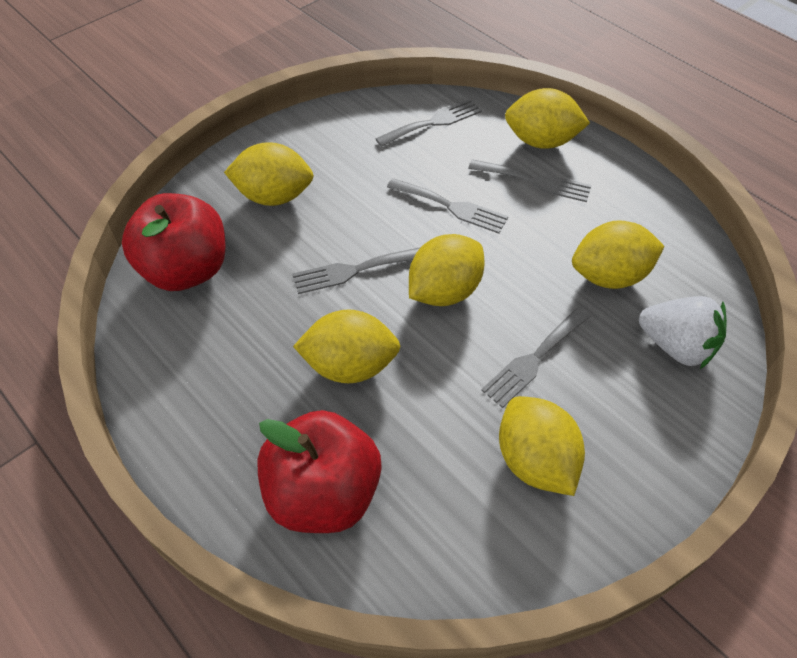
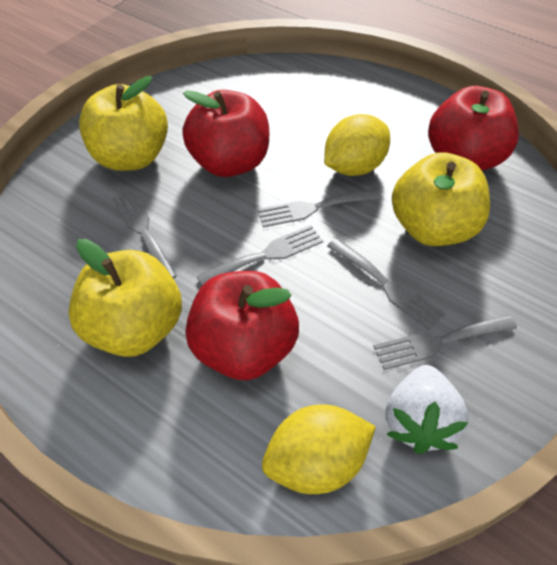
red apple: [122,193,225,291] [257,410,382,533] = 2 -> [182,90,269,177] [185,271,299,380] [428,86,519,171] = 3
yellow apple: none = 0 -> [68,239,182,357] [79,76,168,171] [392,153,490,246] = 3
yellow lemon: [224,142,314,206] [293,309,401,383] [409,234,484,306] [499,396,585,496] [505,88,590,149] [572,220,665,289] = 6 -> [262,404,376,494] [324,114,390,176] = 2

